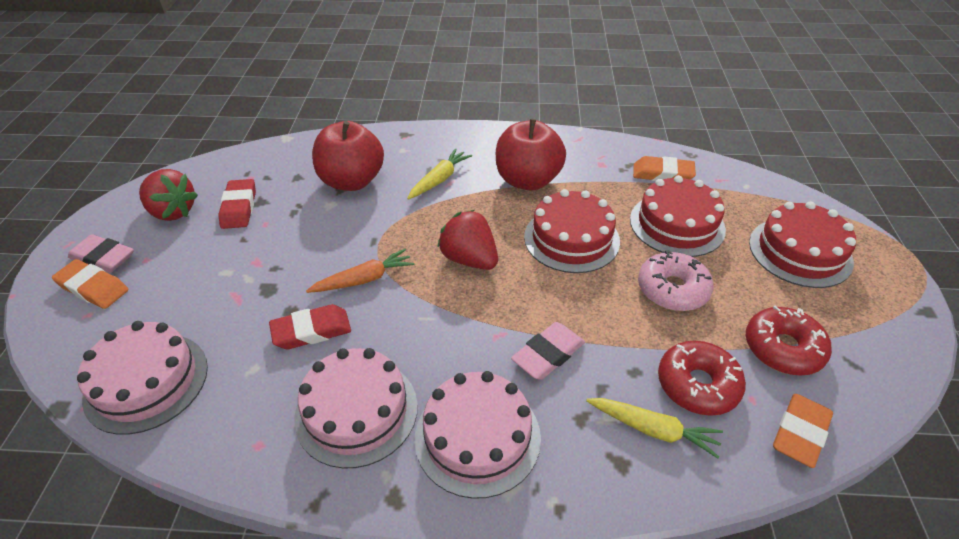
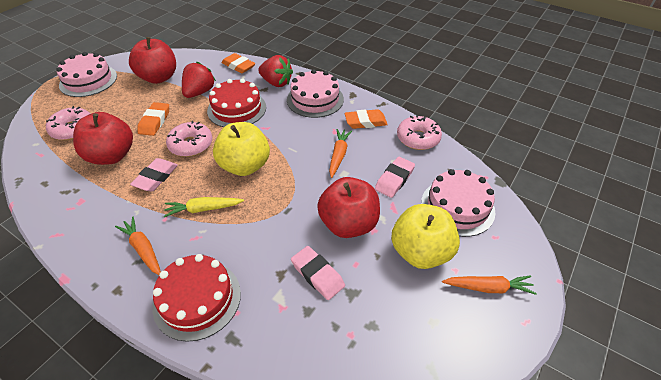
orange carrot: [306,249,414,293] = 1 -> [115,217,161,275] [329,129,352,178] [442,275,537,295] = 3
pink donut: [638,250,714,311] = 1 -> [46,106,91,140] [166,121,212,157] [397,115,442,150] = 3
pink eraser: [68,234,134,273] [511,322,585,380] = 2 -> [130,158,178,192] [291,246,345,300] [375,157,415,198] = 3
red apple: [312,121,384,191] [496,119,566,191] = 2 -> [73,112,133,165] [129,37,176,84] [317,177,380,238] = 3
red cake: [524,189,620,273] [630,175,726,257] [749,201,856,288] = 3 -> [153,254,241,342] [207,79,266,127] = 2
red donut: [658,341,746,416] [746,306,832,375] = 2 -> none = 0
red eraser: [218,179,256,229] [269,304,351,349] = 2 -> none = 0
yellow apple: none = 0 -> [213,122,270,176] [391,204,460,269] = 2
yellow carrot: [407,149,472,200] [586,398,723,459] = 2 -> [164,197,244,217] = 1

